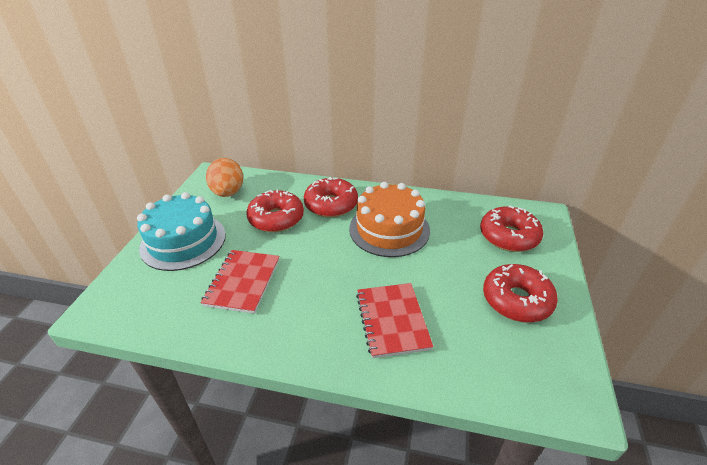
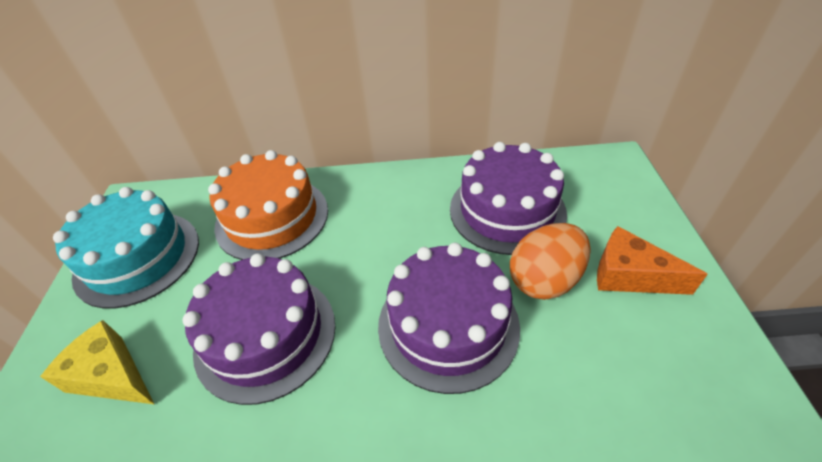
orange cheese: none = 0 -> [597,226,708,295] = 1
purple cake: none = 0 -> [182,253,336,405] [378,243,520,394] [450,142,567,255] = 3
red donut: [246,190,304,232] [304,177,358,217] [480,205,543,252] [483,264,558,323] = 4 -> none = 0
red notebook: [200,250,280,314] [356,283,434,358] = 2 -> none = 0
yellow cheese: none = 0 -> [40,320,155,405] = 1

